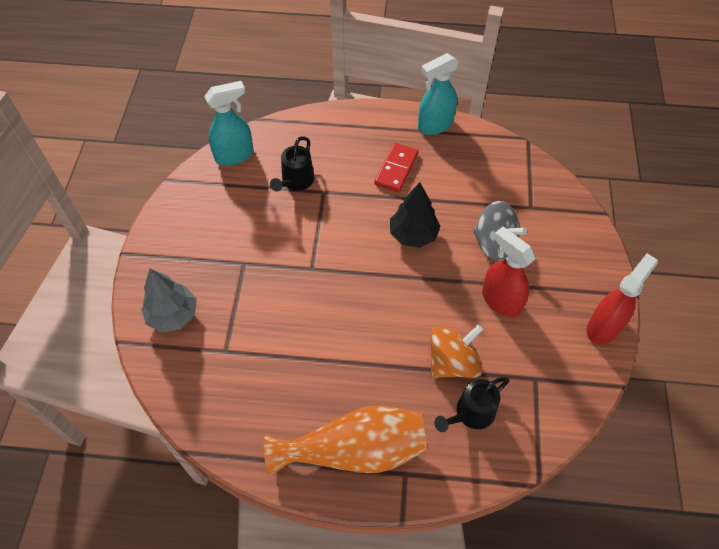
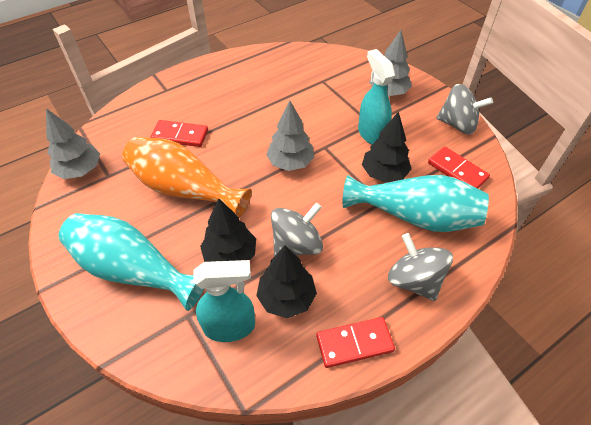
black tree: [390,182,440,248] = 1 -> [200,198,256,262] [256,245,317,318] [362,111,411,183] = 3
black watering can: [270,136,315,192] [434,377,510,432] = 2 -> none = 0
grey spinning top: [473,201,527,261] = 1 -> [271,203,323,256] [388,233,453,301] [436,84,493,135] = 3
grey tree: [141,269,197,333] = 1 -> [46,108,100,179] [266,101,314,171] [369,30,412,96] = 3
orange spinning top: [430,324,483,378] = 1 -> none = 0
red domino: [374,143,418,192] = 1 -> [151,120,208,147] [316,317,395,368] [428,146,490,189] = 3
red spray bottle: [482,227,536,317] [587,253,658,345] = 2 -> none = 0
turquoise vase: none = 0 -> [59,213,204,311] [342,175,489,232] = 2

